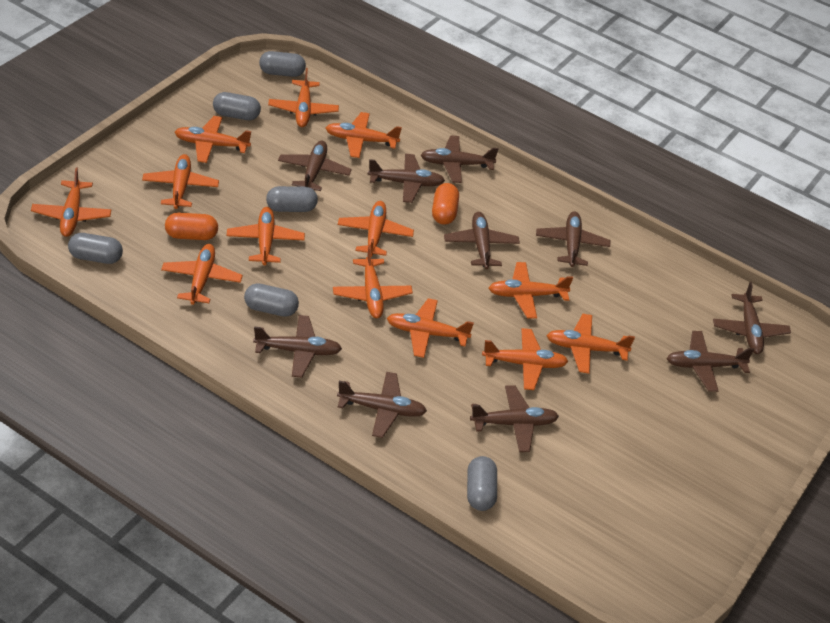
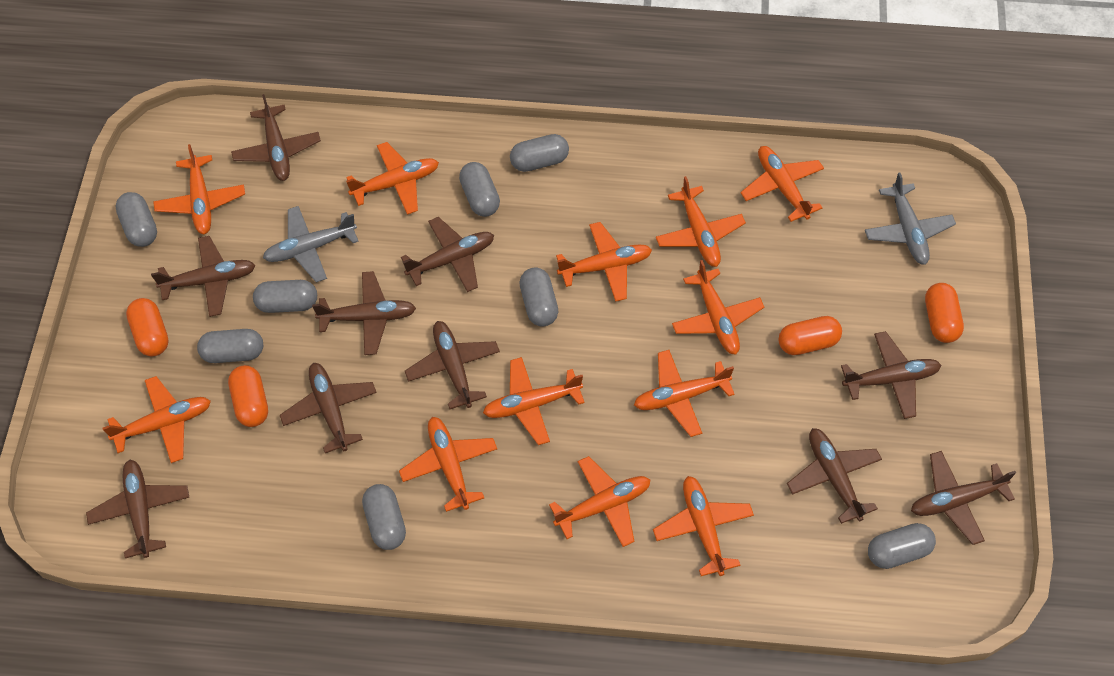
grey capsule: [68,233,123,264] [213,92,261,120] [244,283,299,317] [259,51,306,77] [266,186,318,212] [467,456,497,511] = 6 -> [115,192,157,247] [197,329,263,363] [253,280,317,313] [362,484,406,550] [459,162,500,217] [510,134,569,172] [520,267,558,327] [868,523,936,569] = 8
grey plane: none = 0 -> [263,206,359,283] [865,172,956,265] = 2
orange capsule: [165,213,218,240] [432,183,459,225] = 2 -> [126,298,169,356] [228,365,268,427] [778,316,842,355] [925,283,964,343] = 4
orange plane: [31,167,111,237] [142,154,219,209] [161,244,243,305] [175,116,251,163] [227,207,305,265] [268,68,339,127] [326,112,402,158] [333,245,413,318] [338,201,414,257] [387,298,474,358] [482,328,569,390] [489,262,573,319] [546,314,635,374] = 13 -> [102,376,211,463] [153,144,245,234] [346,142,439,215] [399,417,497,512] [483,357,585,445] [549,456,650,547] [556,222,652,302] [634,350,735,437] [653,476,754,576] [656,176,746,267] [672,260,764,355] [741,146,824,222] = 12

